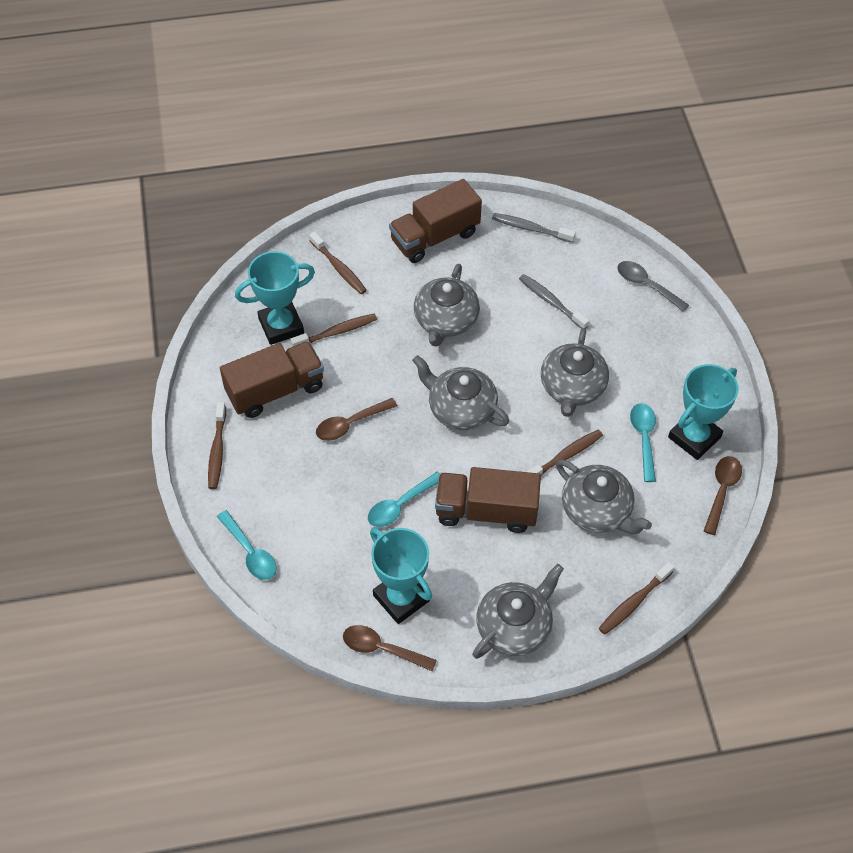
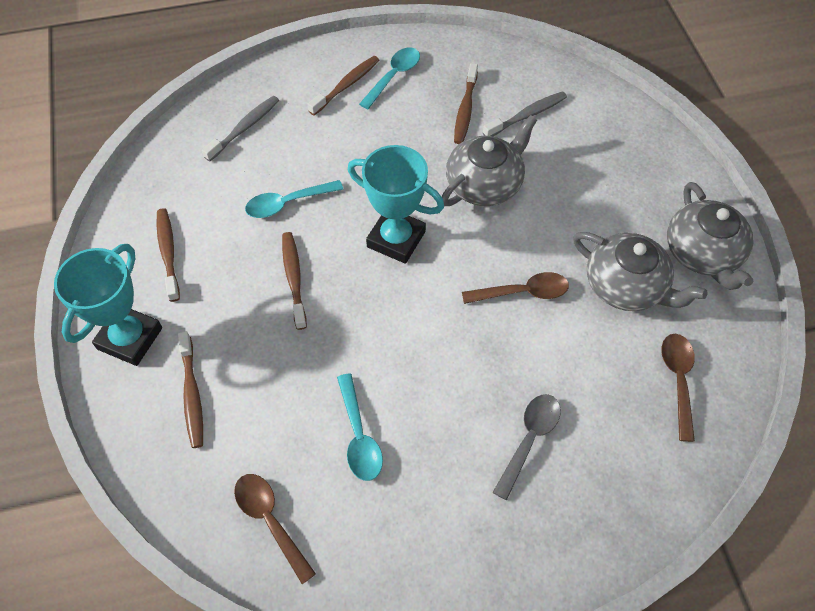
brown truck: [220,341,324,418] [389,179,482,263] [435,467,541,533] = 3 -> none = 0
grey teapot: [412,355,509,430] [414,264,480,347] [472,564,564,659] [541,328,609,417] [556,459,652,534] = 5 -> [442,115,537,206] [573,232,708,311] [667,182,753,290] = 3
turquoise trophy: [235,251,315,345] [370,528,432,624] [668,364,739,460] = 3 -> [54,244,162,366] [348,145,444,264] = 2

